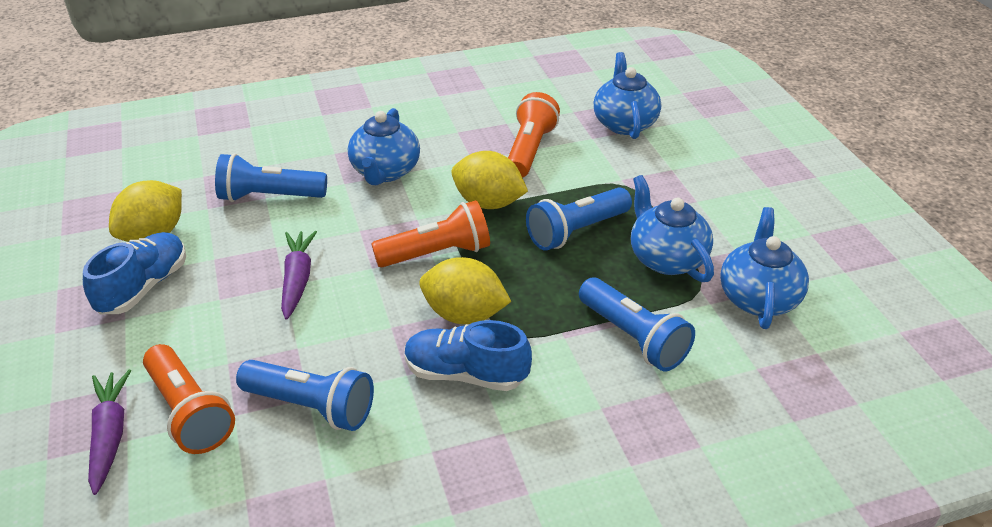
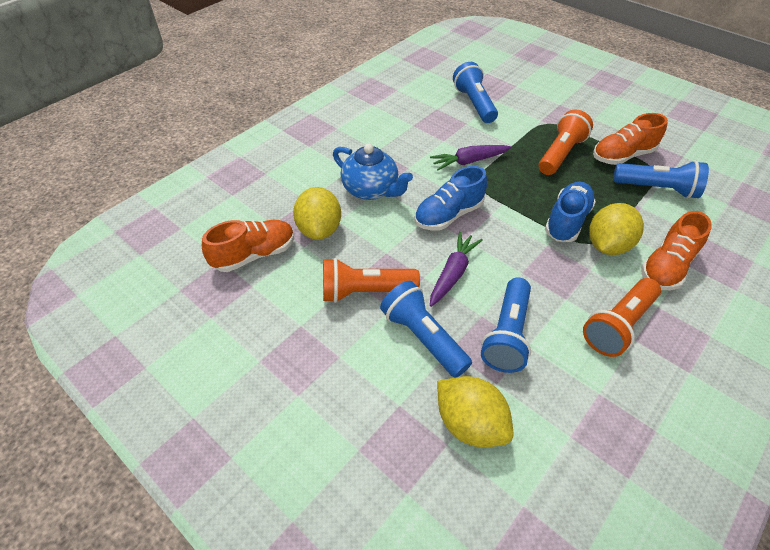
blue teapot: [348,108,420,185] [594,52,661,139] [631,175,714,282] [720,207,809,329] = 4 -> [333,144,413,200] = 1
orange shoe: none = 0 -> [202,220,294,272] [593,113,668,165] [641,211,712,290] = 3

